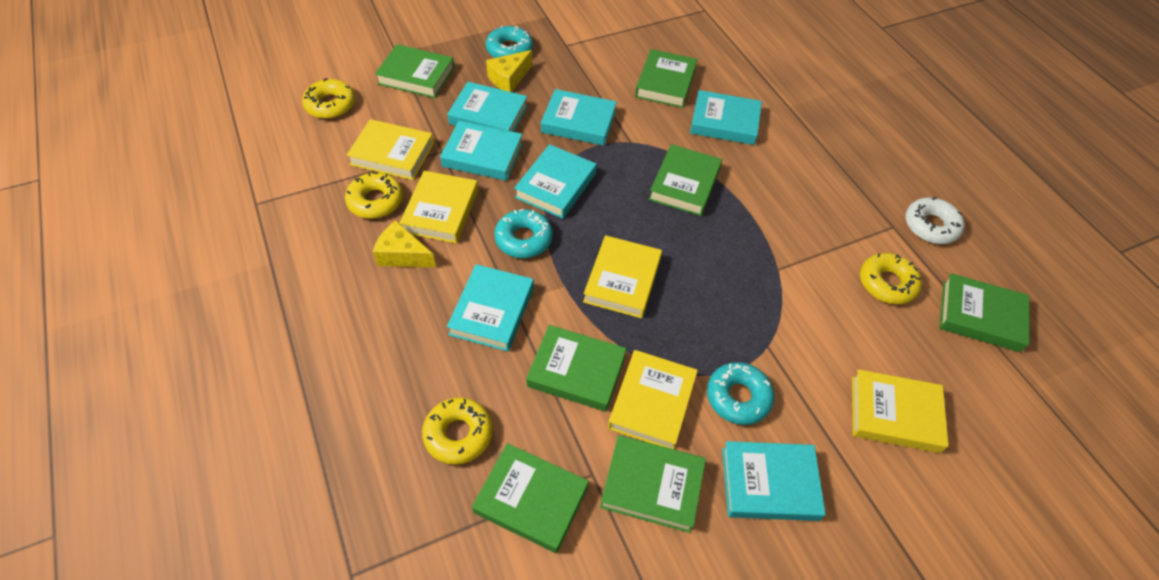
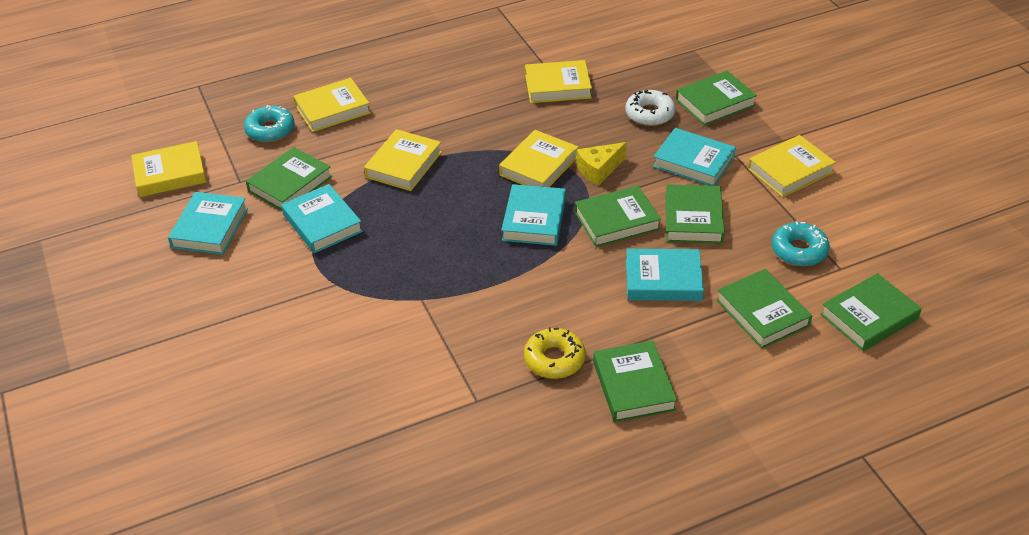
turquoise book: [440,121,523,181] [447,82,528,132] [447,264,534,351] [514,144,597,219] [541,89,617,146] [690,90,762,145] [722,441,826,521] = 7 -> [168,192,248,255] [281,184,363,253] [501,184,566,246] [626,249,704,301] [653,128,736,186] = 5
turquoise donut: [486,25,533,58] [494,209,553,258] [707,362,774,425] = 3 -> [244,105,294,142] [772,221,830,266] = 2
yellow book: [347,119,434,180] [399,171,478,243] [583,235,662,318] [608,350,698,449] [852,369,949,453] = 5 -> [131,141,207,197] [294,78,371,132] [364,129,442,191] [499,130,578,187] [525,60,592,103] [748,135,836,197] = 6
yellow cheese: [373,221,436,268] [486,50,533,92] = 2 -> [576,142,627,186] = 1
yellow donut: [302,78,355,119] [345,172,403,219] [422,397,493,465] [860,253,922,304] = 4 -> [524,328,585,379] = 1

